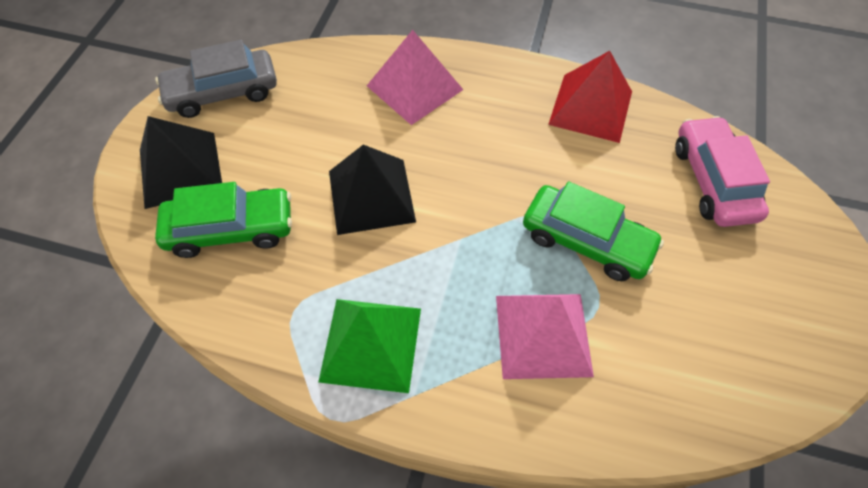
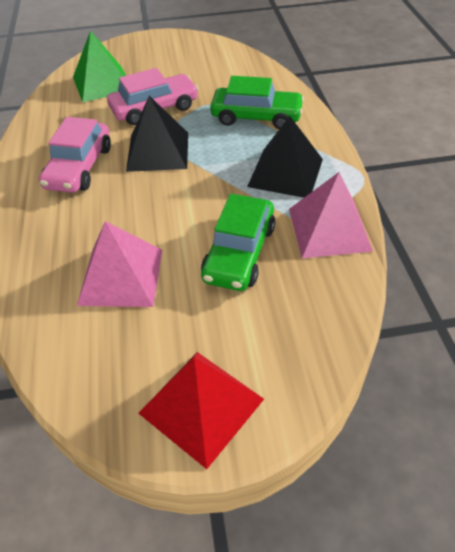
grey car: [155,40,277,118] = 1 -> none = 0
pink car: [675,116,770,227] = 1 -> [39,117,111,193] [107,68,199,125] = 2

